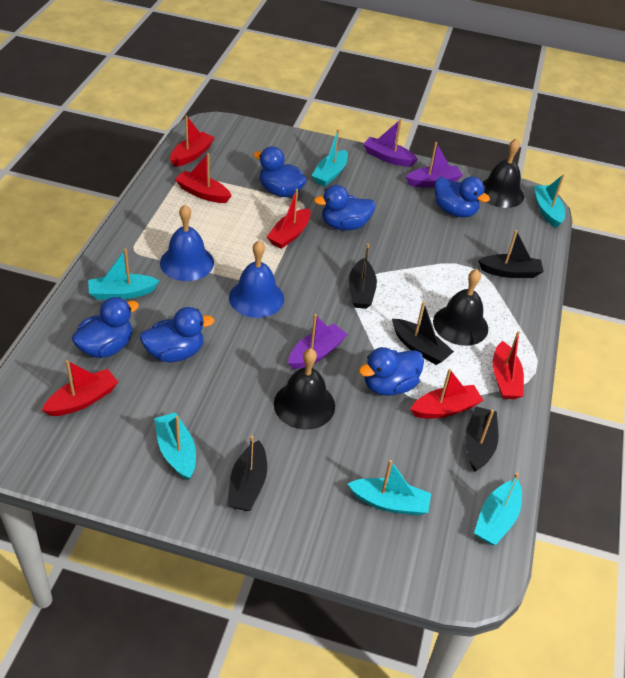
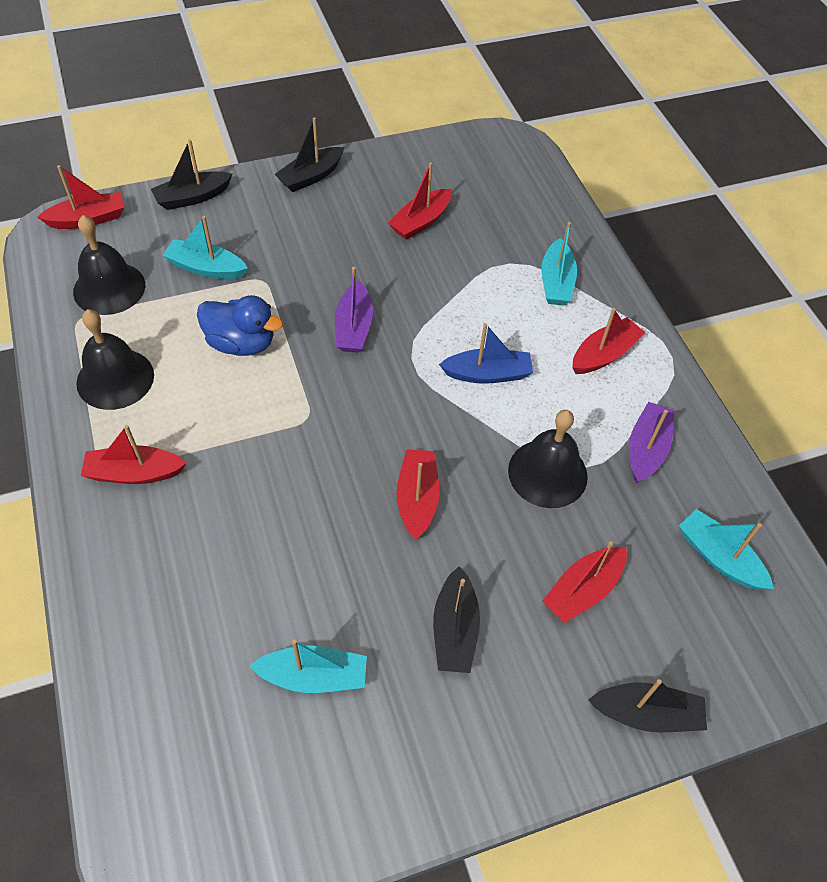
black boat: [227,435,267,511] [349,244,377,309] [392,301,454,365] [465,407,499,472] [478,230,544,278] = 5 -> [151,139,232,210] [274,117,344,192] [433,566,480,673] [588,679,707,732] = 4
blue bell: [160,205,214,281] [229,241,284,318] = 2 -> none = 0
blue boat: none = 0 -> [439,323,533,384] = 1
blue duck: [71,297,139,358] [140,307,215,362] [253,146,307,197] [314,185,375,230] [359,347,424,396] [435,177,490,217] = 6 -> [197,295,283,356] = 1
purple boat: [288,314,348,369] [363,119,418,167] [406,142,463,188] = 3 -> [335,267,373,353] [629,402,674,483] = 2
turquoise boat: [88,248,160,300] [154,412,196,480] [312,129,348,186] [348,460,431,516] [474,473,522,545] [534,174,565,228] = 6 -> [162,216,248,279] [249,639,367,693] [541,222,577,305] [679,509,774,590] = 4

